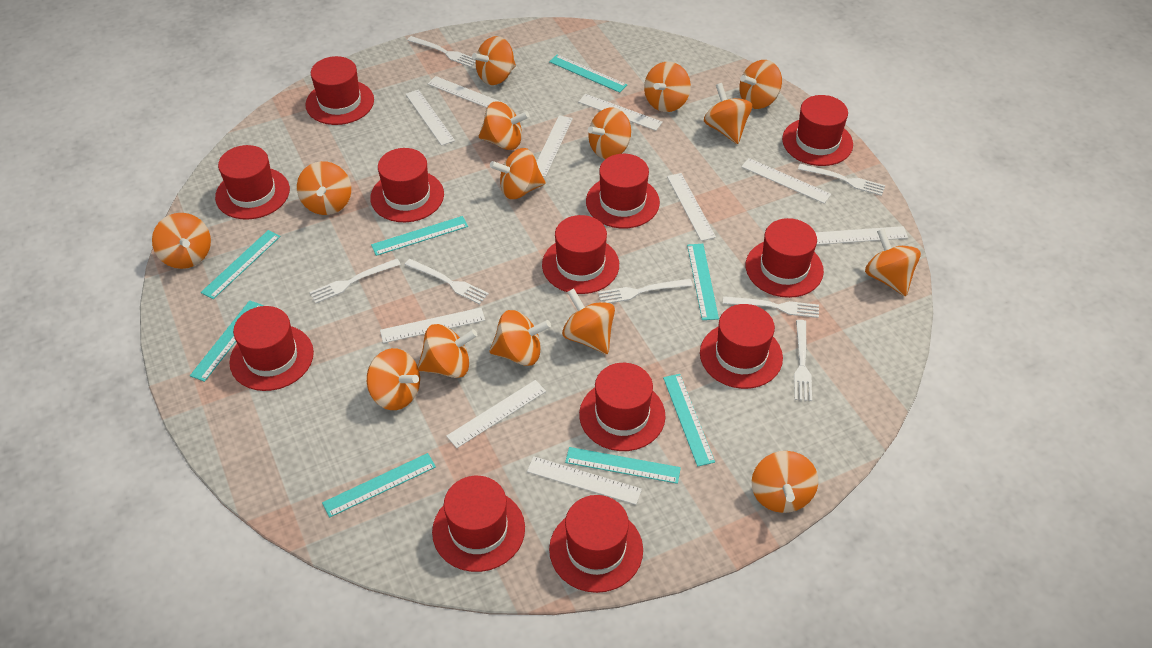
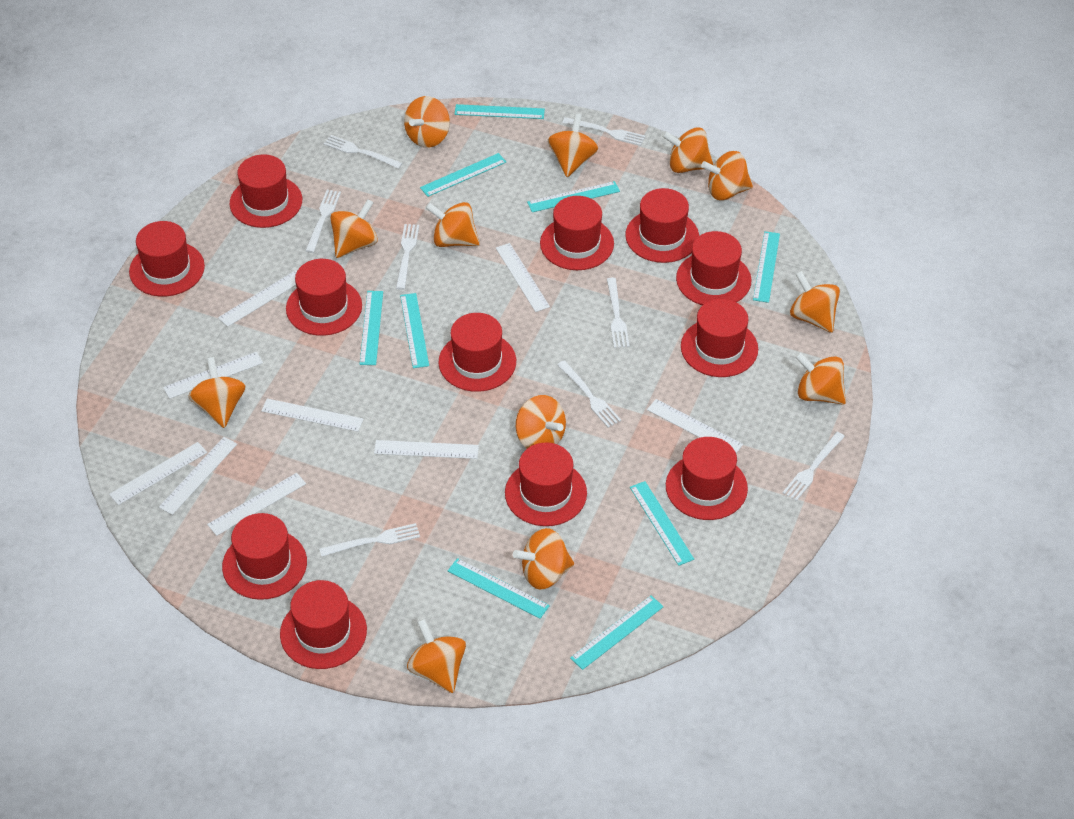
orange spinning top: [152,213,211,269] [297,161,351,215] [367,348,420,410] [418,324,477,378] [472,36,516,85] [479,101,530,150] [489,310,551,366] [490,148,546,199] [562,288,615,354] [588,107,631,159] [644,62,691,112] [704,83,752,144] [739,60,782,109] [752,451,818,513] [865,229,921,296] = 15 -> [188,357,246,428] [330,199,378,258] [404,96,450,148] [407,619,466,693] [425,202,480,247] [513,528,574,590] [516,395,566,448] [548,114,598,177] [662,127,714,173] [701,151,753,200] [790,271,840,333] [795,352,846,404] = 12
turquoise ruler: [190,300,264,382] [201,230,281,299] [322,453,436,518] [371,216,468,256] [549,54,627,93] [565,447,681,484] [663,374,715,467] [687,244,719,320] = 8 -> [360,291,383,365] [400,293,429,368] [420,153,506,197] [448,558,550,619] [454,104,545,119] [527,181,620,212] [570,596,664,670] [630,481,694,566] [753,231,780,303] = 9
white fork: [309,259,401,303] [405,259,489,304] [407,36,476,67] [598,279,693,303] [723,296,819,318] [794,320,812,401] [798,164,885,196] = 7 -> [305,190,341,253] [319,523,420,557] [324,135,403,169] [396,224,419,290] [557,360,621,428] [562,117,645,146] [607,278,629,348] [783,432,845,501] = 8
white ruler: [380,308,485,343] [406,89,455,146] [428,76,507,108] [446,380,546,448] [527,456,642,505] [537,115,573,177] [578,94,663,131] [667,173,716,241] [741,158,831,204] [815,226,908,245] = 10 -> [109,442,207,505] [159,437,237,515] [163,352,263,399] [207,473,306,536] [218,270,297,327] [261,398,363,432] [374,440,479,459] [496,243,550,312] [647,399,743,453] = 9

